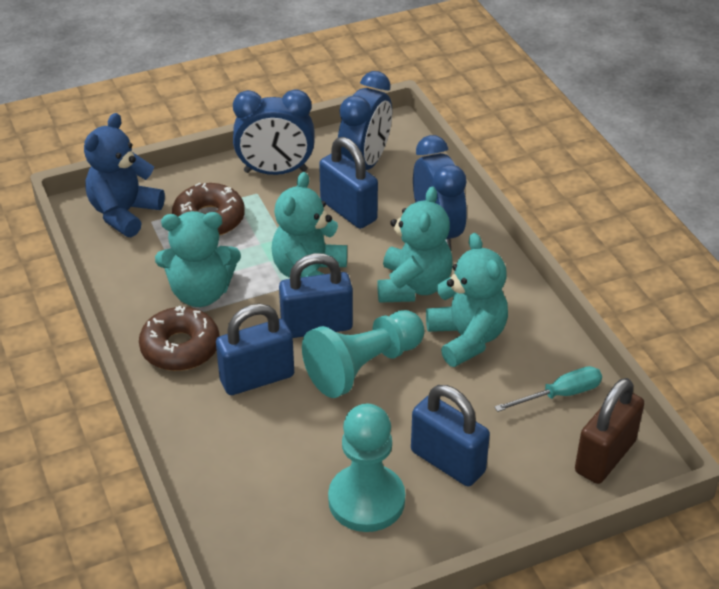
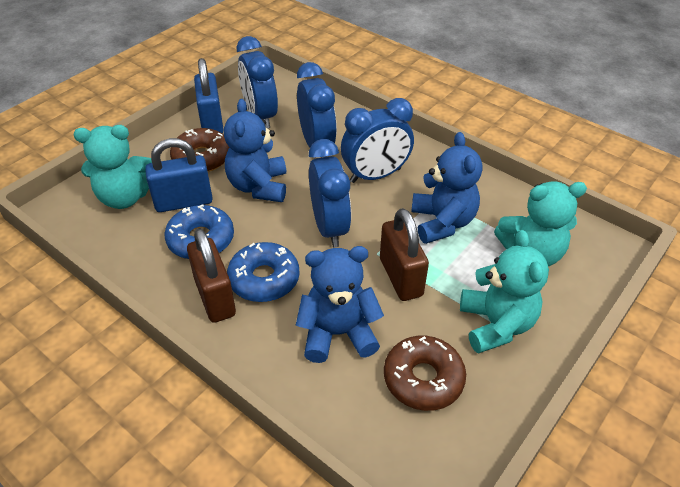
blue clock: [233,89,315,175] [338,71,392,170] [413,135,467,250] = 3 -> [237,36,278,128] [297,62,337,158] [309,139,351,247] [341,98,414,183] = 4
blue donut: none = 0 -> [164,205,234,259] [227,242,299,302] = 2
blue padlock: [216,304,294,395] [279,253,353,338] [319,137,378,229] [411,385,490,487] = 4 -> [145,138,213,212] [194,58,224,133] = 2
blue teddy bear: [84,113,165,237] = 1 -> [224,99,286,202] [296,246,384,363] [411,132,482,244] = 3
brown padlock: [575,378,644,484] = 1 -> [187,228,236,323] [380,208,429,301] = 2
turquoise pawn: [302,310,425,398] [328,403,405,532] = 2 -> none = 0
turquoise screwdriver: [494,366,602,412] = 1 -> none = 0
turquoise teddy bear: [155,211,241,307] [271,172,347,278] [377,186,452,303] [426,233,508,367] = 4 -> [74,125,152,209] [460,230,549,354] [494,181,587,266] = 3

